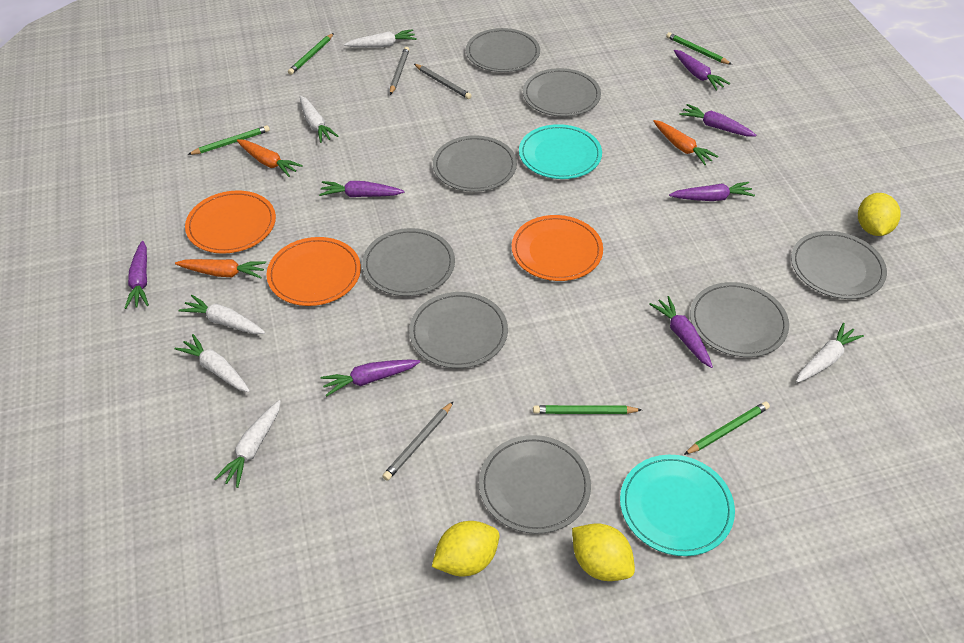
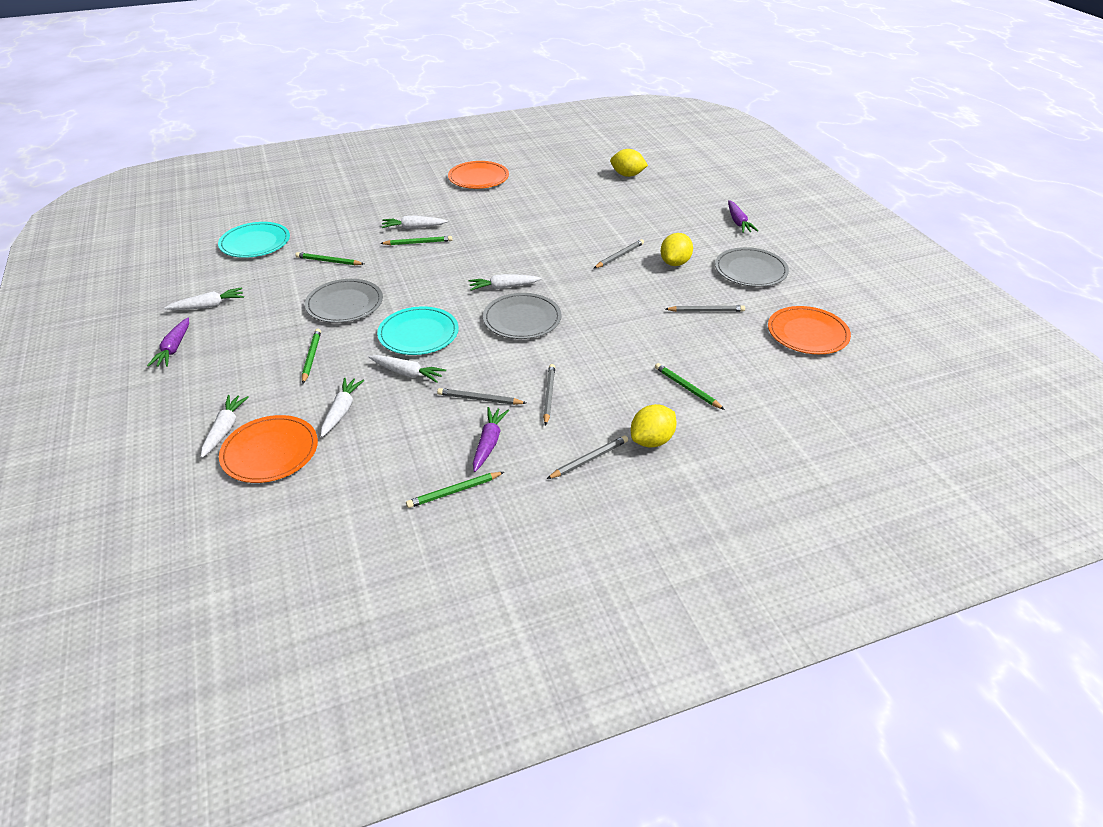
grey pencil: [383,401,454,481] [390,47,410,95] [414,64,472,99] = 3 -> [437,388,526,405] [543,364,555,426] [547,435,628,479] [594,239,644,268] [666,305,745,312] = 5
grey plate: [362,228,455,296] [409,292,508,368] [433,135,517,192] [466,28,540,72] [479,435,591,534] [523,68,601,117] [690,282,789,357] [791,231,887,299] = 8 -> [305,279,383,323] [483,293,562,339] [715,247,789,287] = 3
orange carrot: [175,259,266,278] [237,139,303,177] [653,120,719,165] = 3 -> none = 0
purple carrot: [124,241,149,309] [319,181,405,197] [320,360,420,396] [649,296,713,368] [669,182,755,201] [674,50,730,91] [679,104,756,136] = 7 -> [147,318,189,367] [473,407,509,472] [728,200,758,233] = 3

